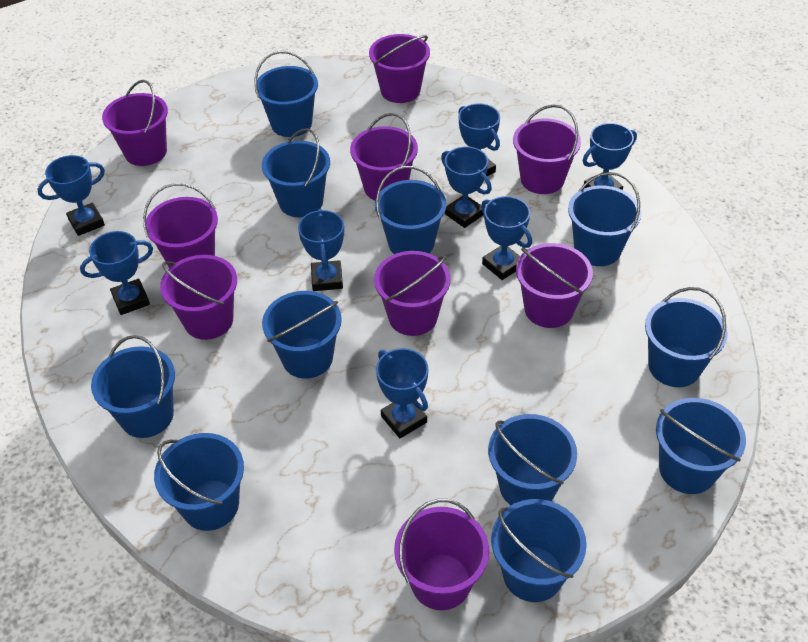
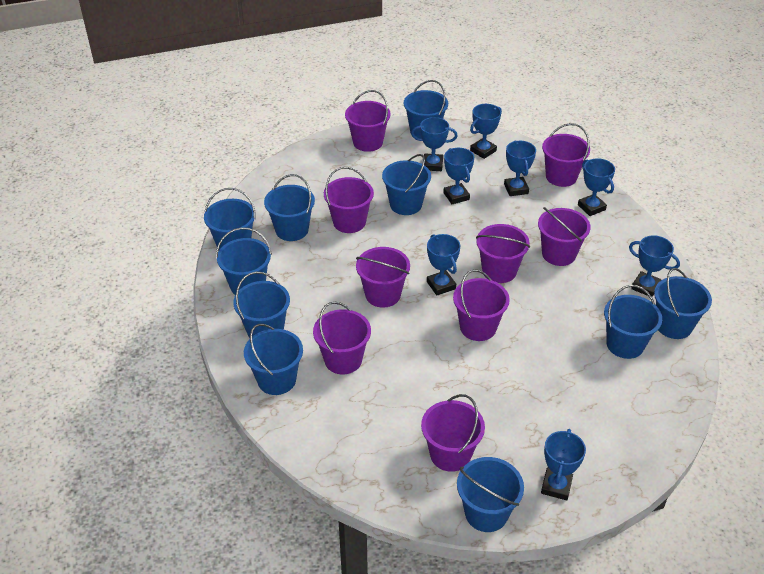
blue bucket: [91,335,175,438] [154,433,244,531] [254,51,318,137] [262,128,330,217] [262,291,342,379] [375,166,446,254] [488,414,577,505] [491,499,587,602] [568,172,642,266] [645,287,728,387] [656,398,746,494] = 11 -> [204,188,256,250] [216,227,272,295] [233,272,290,338] [244,324,303,395] [264,174,315,241] [382,154,431,215] [403,80,448,138] [457,457,524,532] [604,285,662,359] [654,268,712,339] = 10

